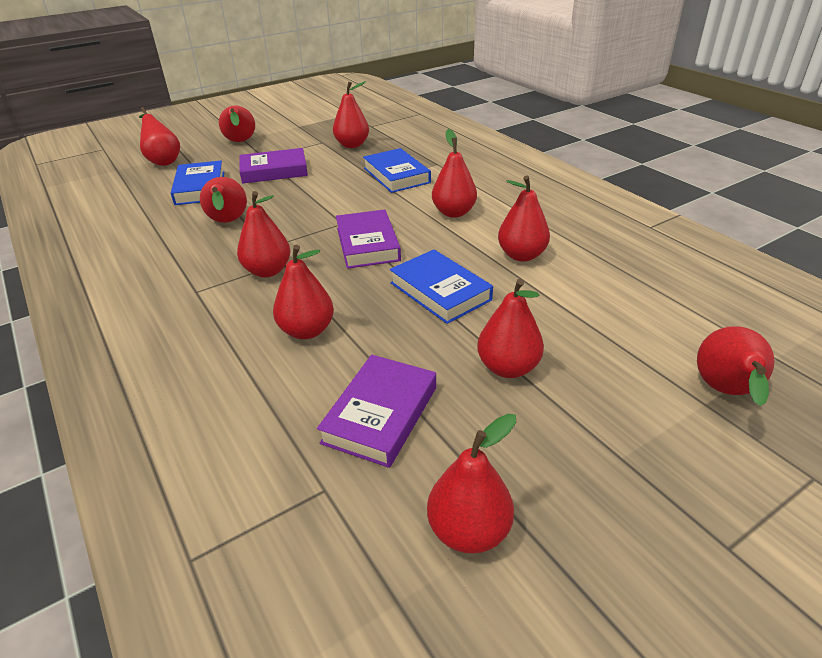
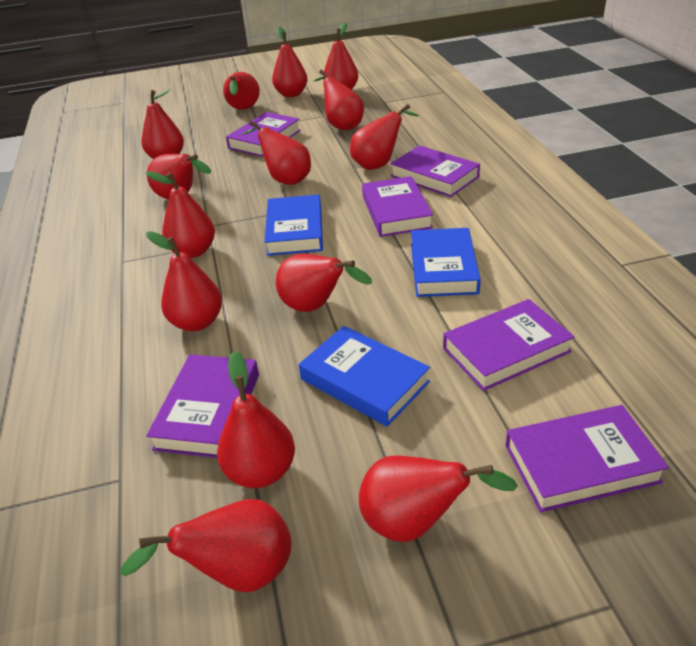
purple book: [239,148,308,184] [317,354,436,468] [336,209,401,269] = 3 -> [146,354,259,458] [226,112,301,157] [362,176,433,237] [390,145,480,197] [443,299,575,391] [505,405,669,512] = 6
red pear: [139,107,180,166] [200,177,247,223] [219,105,255,142] [237,191,290,277] [273,245,334,339] [333,81,369,148] [427,414,516,554] [432,129,477,218] [477,279,544,378] [498,176,550,262] [697,326,774,406] = 11 -> [120,499,291,592] [142,89,184,159] [145,171,215,258] [146,231,222,331] [147,154,211,199] [217,351,295,488] [223,72,260,110] [242,121,311,185] [272,27,308,97] [276,254,372,312] [314,70,364,130] [323,22,358,90] [350,104,419,170] [359,455,518,542] = 14

